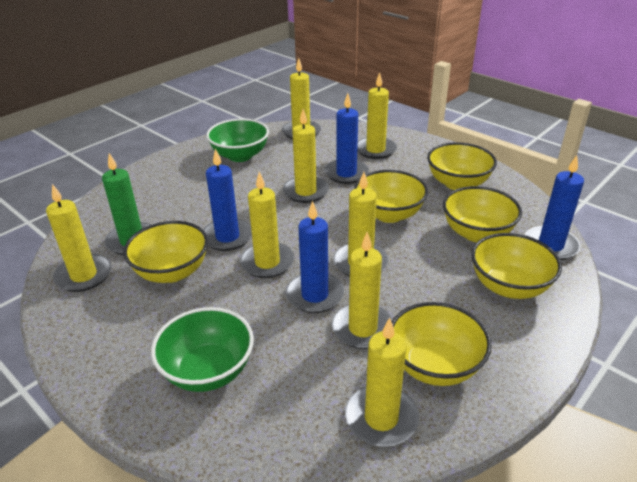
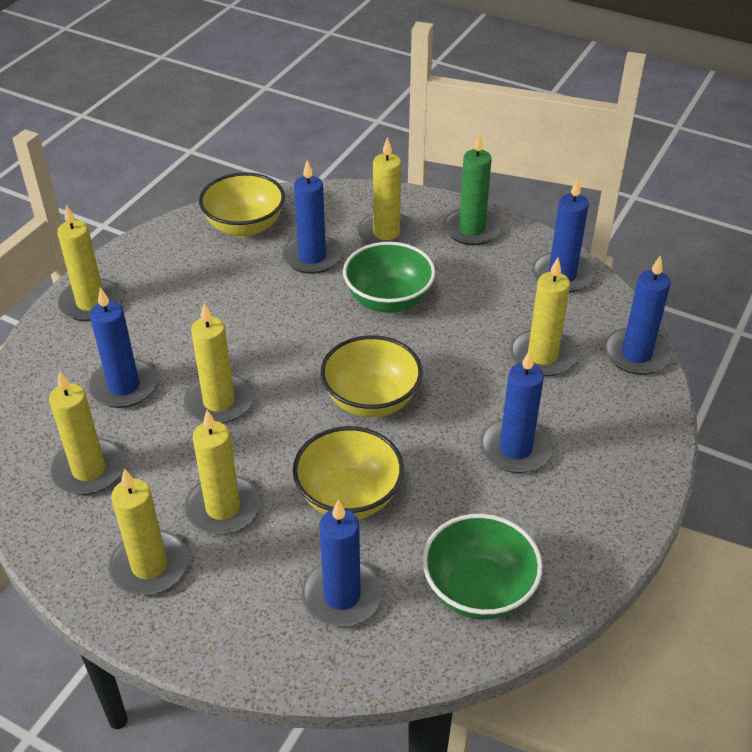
blue candle: [203,149,252,251] [286,201,344,313] [324,93,369,184] [525,155,584,260] = 4 -> [88,287,157,408] [282,160,342,274] [302,500,382,627] [481,350,552,473] [532,178,594,293] [605,255,671,375] = 6
yellow bowl: [123,221,208,283] [354,170,428,223] [392,302,492,386] [427,142,497,190] [443,186,522,242] [471,233,562,299] = 6 -> [199,172,285,237] [293,426,404,519] [320,335,422,417] = 3
yellow candle: [46,184,111,292] [240,172,294,278] [282,58,321,139] [283,109,329,203] [332,232,393,349] [333,172,388,277] [345,318,419,447] [357,72,397,159] = 8 -> [49,371,125,495] [57,205,122,321] [108,469,188,595] [184,303,253,423] [185,410,260,534] [357,137,416,245] [510,258,577,376] = 7

